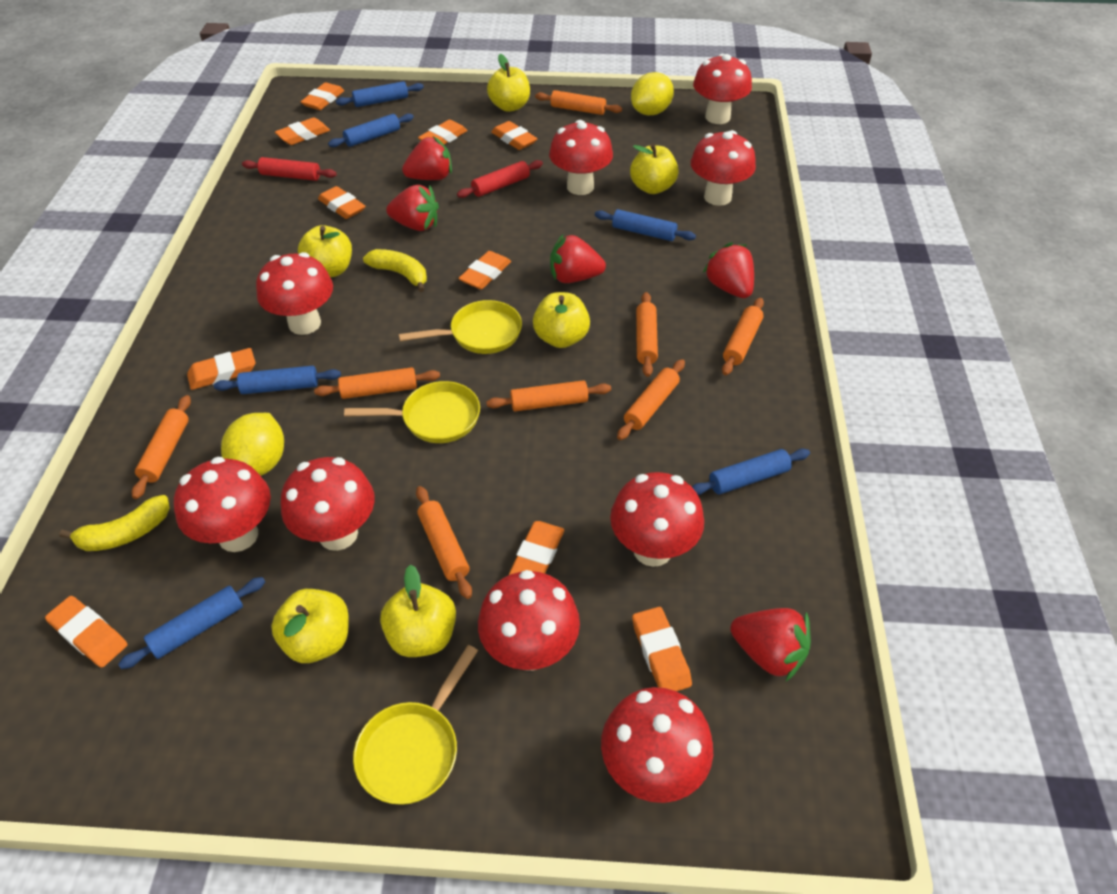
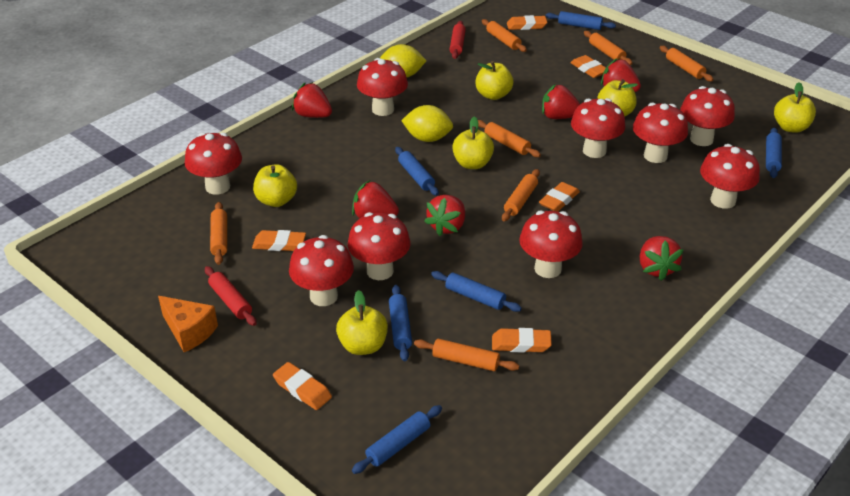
orange cheese: none = 0 -> [158,296,218,352] = 1
orange eraser: [45,596,128,668] [187,348,255,390] [275,117,330,145] [301,82,344,110] [318,186,365,219] [418,120,468,145] [458,251,511,289] [491,121,538,150] [509,521,564,575] [632,607,692,691] = 10 -> [252,230,306,251] [273,362,332,410] [492,328,552,353] [507,15,547,30] [539,182,580,211] [570,55,606,78] = 6
orange rolling pin: [132,395,191,499] [314,367,440,399] [416,486,472,599] [486,380,611,411] [535,90,622,115] [617,359,685,440] [636,292,658,377] [722,298,764,375] = 8 -> [210,202,227,265] [414,339,519,371] [478,120,541,157] [482,19,527,52] [502,169,540,221] [584,31,633,65] [660,46,714,82] = 7
red strawberry: [386,185,439,231] [402,136,452,180] [550,234,606,283] [703,242,754,298] [730,608,811,681] = 5 -> [292,82,332,118] [352,180,399,218] [424,195,465,236] [542,84,580,119] [601,58,641,92] [640,236,684,281] = 6
yellow banana: [59,495,170,551] [363,249,427,292] = 2 -> none = 0
yellow pan: [344,381,480,443] [353,645,478,805] [399,300,522,354] = 3 -> none = 0

